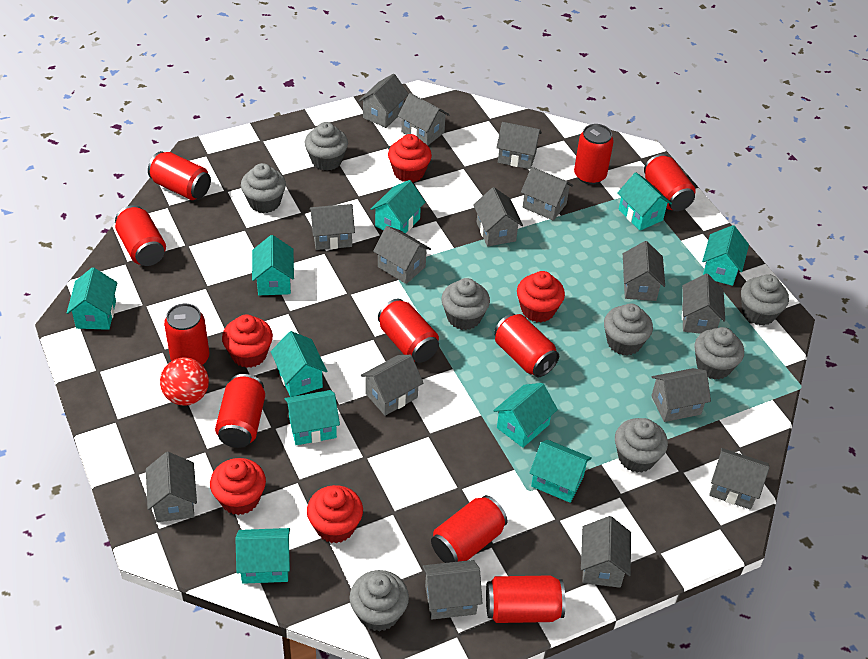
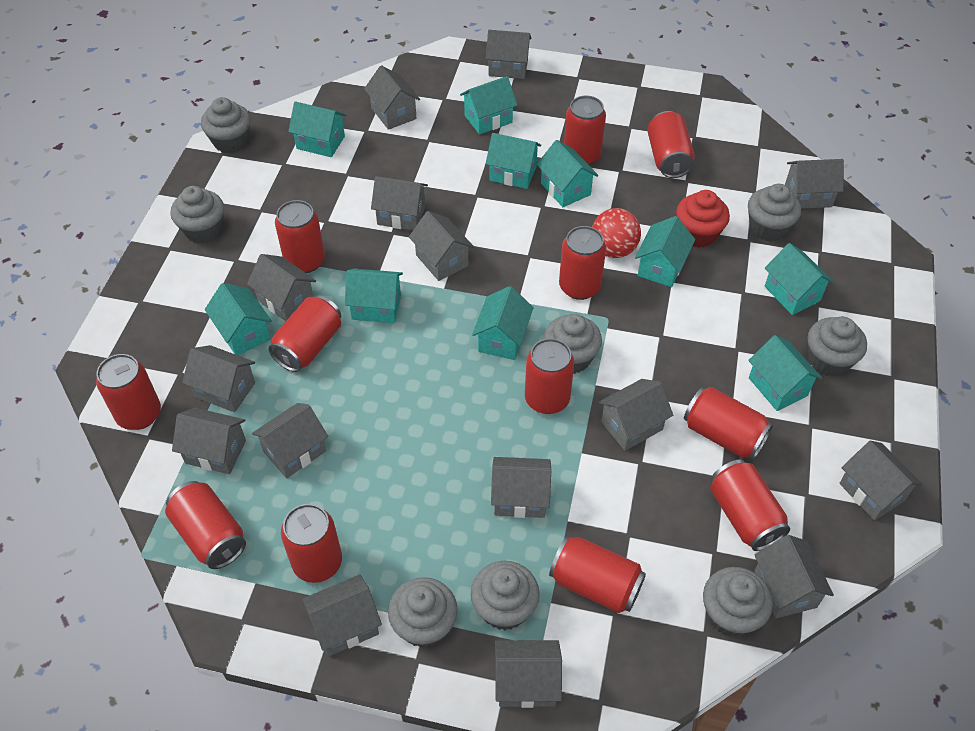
red can: [115,205,166,266] [148,151,211,200] [164,303,210,365] [215,374,265,448] [378,299,439,363] [431,495,507,563] [486,575,566,623] [494,314,559,377] [574,124,614,185] [644,154,696,211] = 10 -> [96,354,161,430] [165,481,246,569] [268,295,341,372] [275,200,325,273] [281,504,342,583] [525,338,574,414] [549,536,646,613] [559,226,606,300] [564,96,606,165] [647,111,695,178] [684,387,773,460] [710,460,790,551] = 12
red cupcake: [210,458,266,515] [222,315,273,368] [307,485,363,543] [388,134,432,183] [517,271,565,322] = 5 -> [676,190,730,247] = 1

